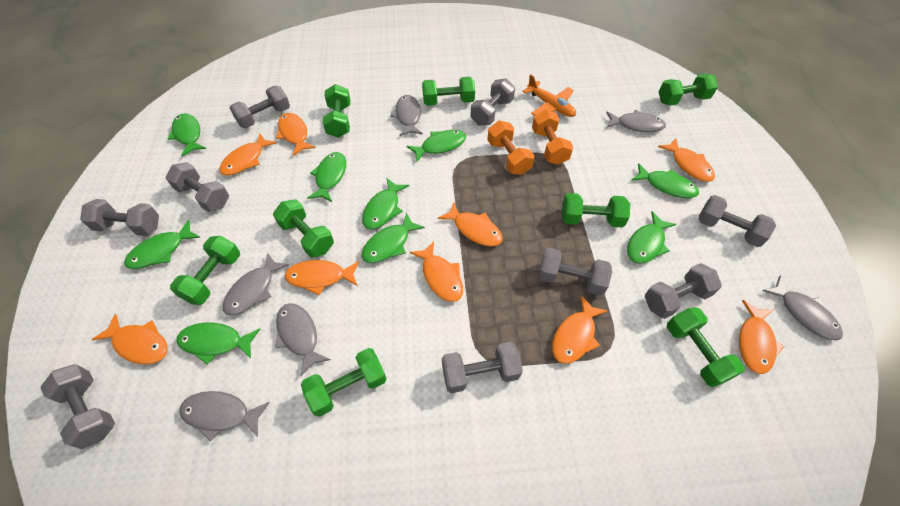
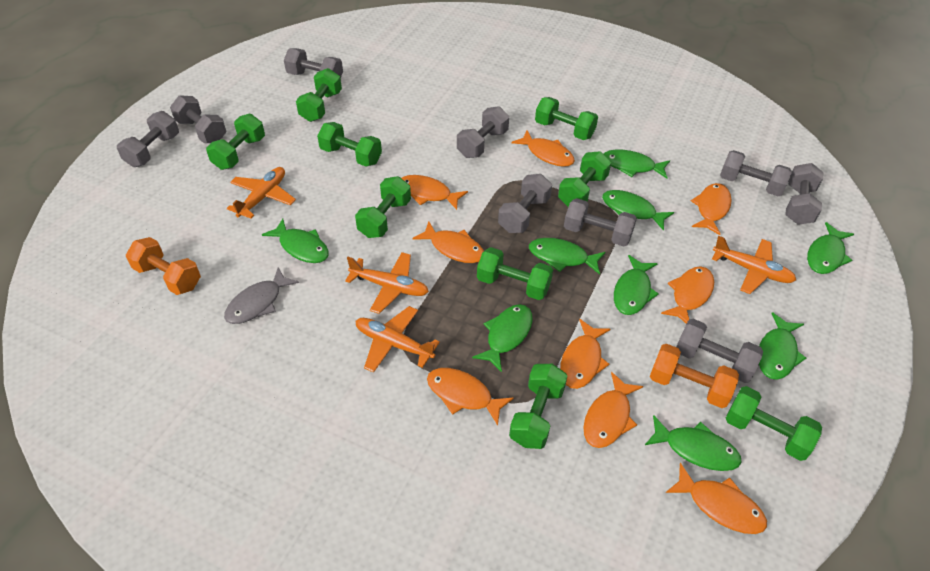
green dumbbell: [170,236,240,305] [273,199,334,258] [301,348,386,417] [323,84,350,138] [422,77,475,106] [562,193,630,227] [659,74,718,105] [667,307,745,387] = 8 -> [206,114,265,170] [296,68,342,122] [317,122,382,166] [355,176,411,238] [477,247,553,300] [509,364,567,449] [535,97,598,140] [558,151,611,207] [726,386,822,461] = 9
grey fish: [179,391,270,442] [223,252,289,316] [275,303,331,376] [390,95,423,136] [606,110,666,132] [762,276,843,340] = 6 -> [224,267,299,324] = 1
orange plane: [522,74,576,117] = 1 -> [227,167,296,219] [345,252,429,314] [356,306,440,373] [712,236,796,294] = 4

